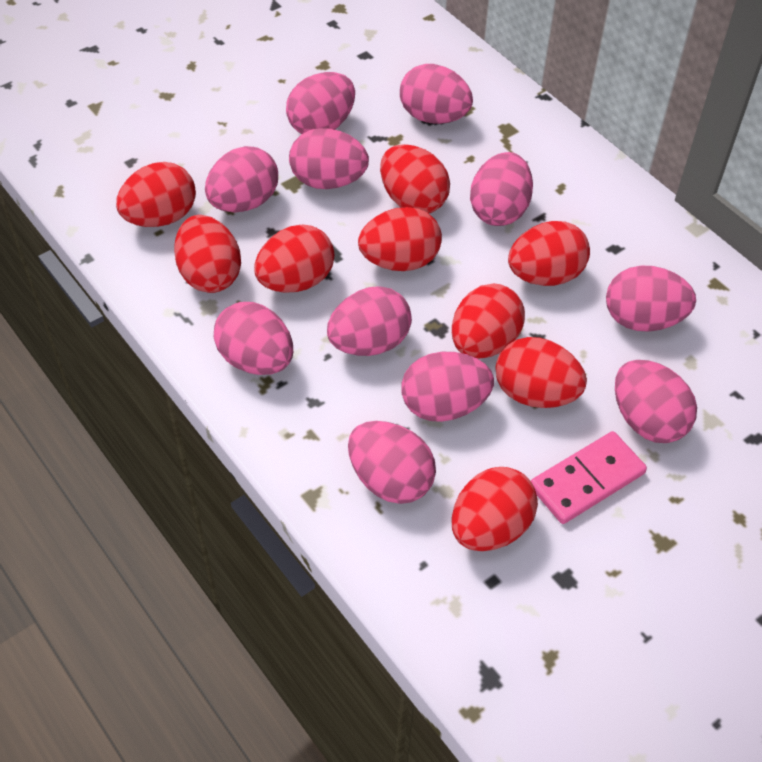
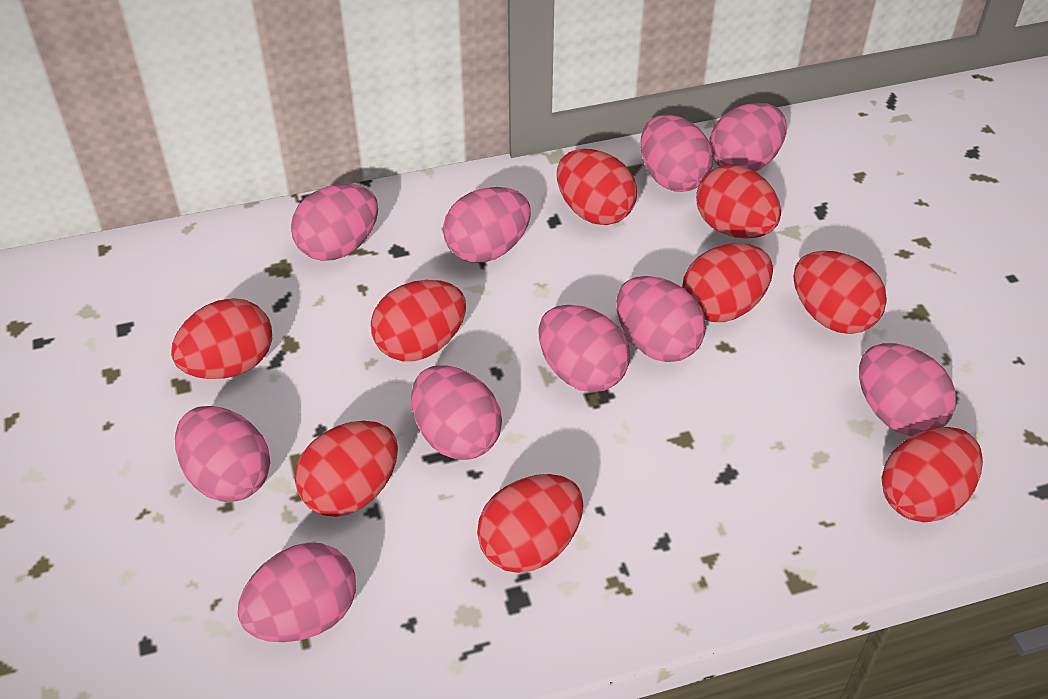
pink domino: [531,431,647,524] = 1 -> none = 0
pink egg: [205,146,278,212] [214,302,293,375] [286,72,355,134] [289,128,369,189] [327,286,412,356] [348,421,436,504] [400,64,473,124] [401,352,494,422] [470,152,533,226] [606,266,696,332] [615,360,697,443] = 11 -> [175,406,271,502] [238,542,356,642] [291,184,378,261] [411,365,502,460] [443,187,531,262] [538,305,630,392] [616,276,706,362] [640,115,713,192] [709,103,787,172] [859,343,956,436] = 10

